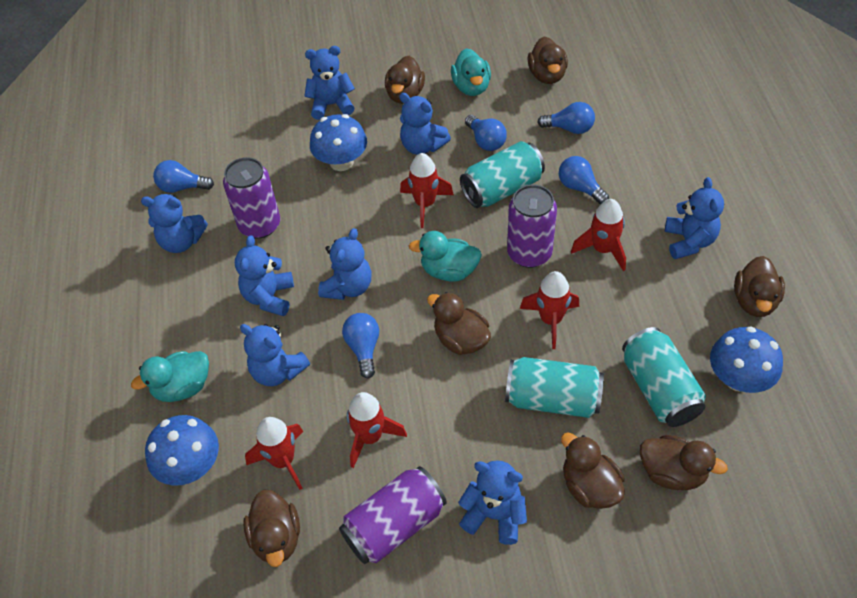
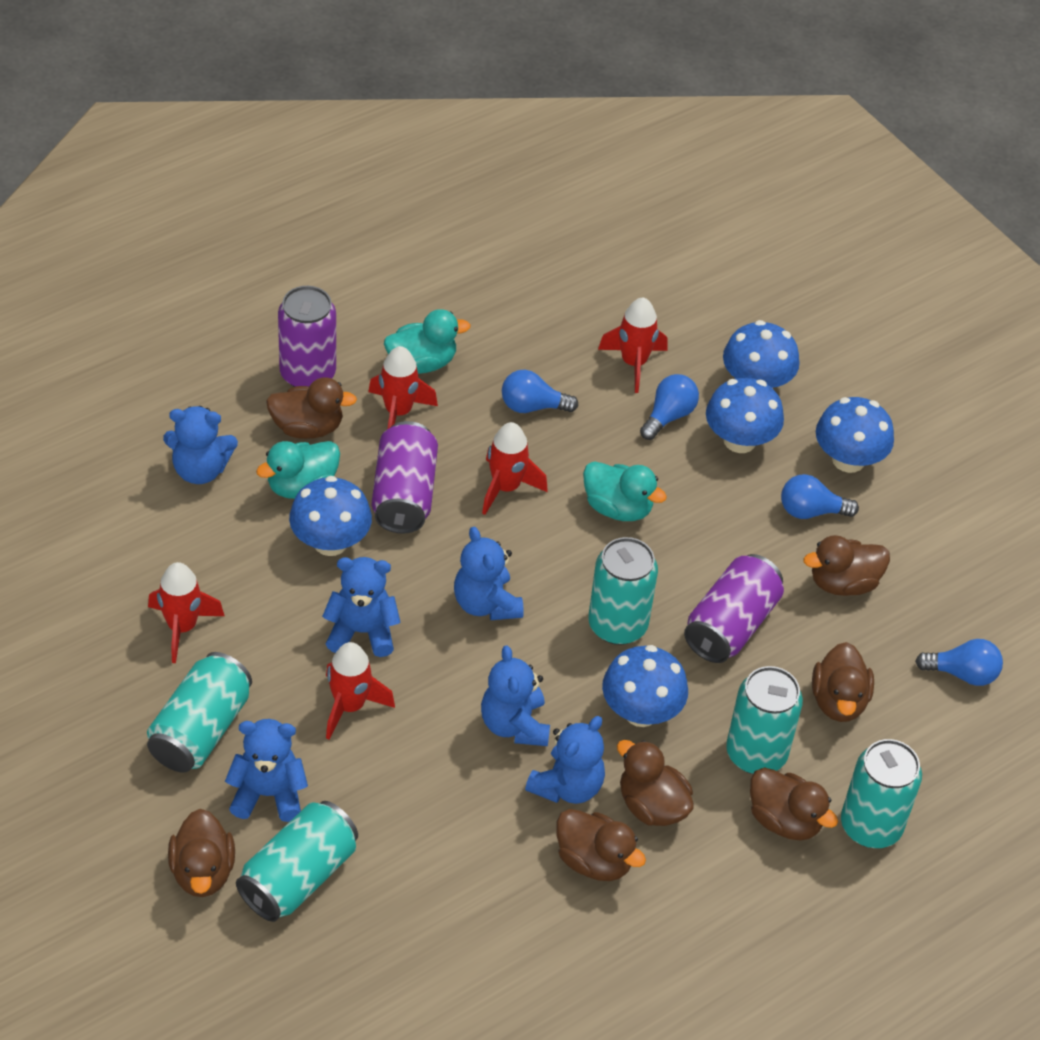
blue light bulb: [153,160,214,193] [342,313,379,379] [465,115,507,151] [538,102,595,134] [559,156,609,204] = 5 -> [502,370,578,413] [640,374,699,440] [781,474,859,519] [915,639,1003,686] = 4
blue mushroom: [145,415,219,486] [310,114,367,171] [710,326,783,393] = 3 -> [289,476,372,556] [602,645,688,727] [706,378,784,453] [723,320,800,388] [816,397,894,473] = 5
blue teddy bear: [141,193,208,253] [235,235,294,316] [240,324,310,387] [304,46,355,120] [318,228,371,300] [399,93,451,155] [458,460,527,545] [665,177,724,259] = 8 -> [163,406,238,484] [225,719,308,822] [322,557,401,657] [454,527,524,620] [481,646,550,746] [525,716,605,804] = 6
turquoise can: [460,141,545,208] [505,357,604,418] [622,327,706,427] = 3 -> [147,652,252,773] [236,801,358,922] [588,537,658,645] [726,666,803,774] [841,739,922,848] = 5

